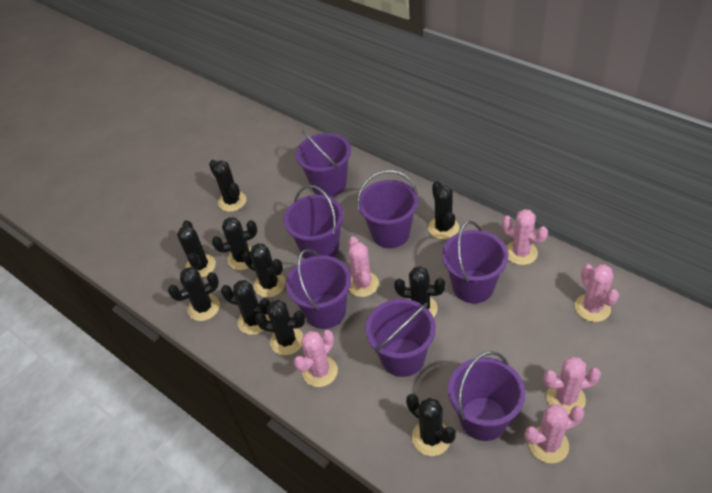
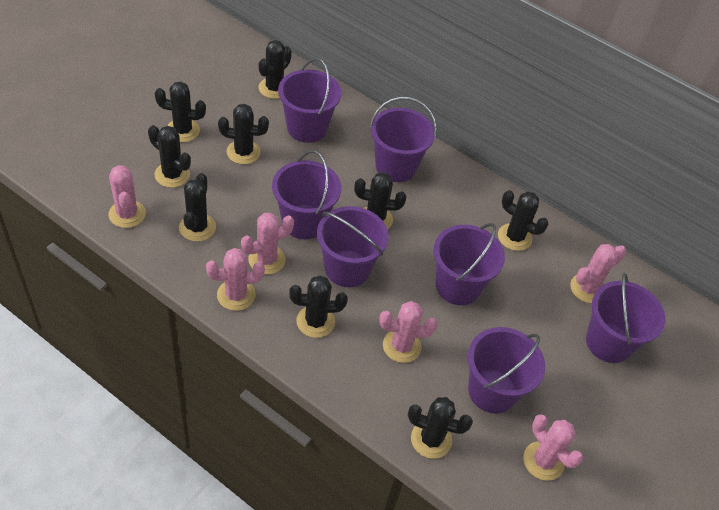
black cactus: [168,267,220,321] [177,220,216,278] [209,160,246,212] [212,217,257,270] [221,280,270,335] [243,243,286,297] [255,300,305,355] [394,266,446,318] [406,394,456,456] [428,181,459,239] = 10 -> [148,125,191,188] [155,81,206,142] [179,173,216,242] [218,104,269,164] [258,40,292,99] [289,275,348,338] [354,172,406,230] [408,397,473,459] [498,190,548,251] = 9

